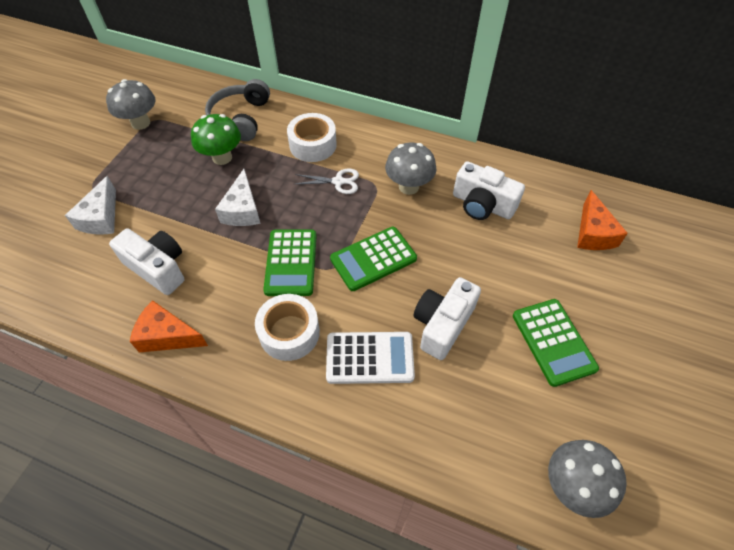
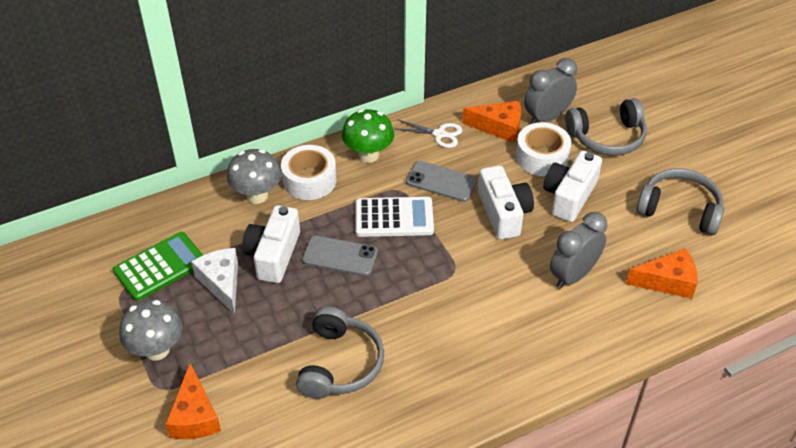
green calculator: [263,230,316,296] [330,227,417,291] [513,299,599,387] = 3 -> [113,232,203,301] = 1
grey clock: none = 0 -> [524,58,577,124] [550,212,607,289] = 2
grey headphones: [205,79,270,141] = 1 -> [296,307,384,399] [565,98,647,156] [637,168,724,235] = 3
grey mushroom: [106,79,155,130] [385,143,436,195] [548,440,627,518] = 3 -> [119,300,182,361] [227,149,282,204] = 2
grey phone: none = 0 -> [302,235,378,276] [406,161,477,202] = 2
orange cheese: [130,300,208,353] [577,190,628,250] = 2 -> [165,363,221,439] [463,101,521,143] [626,248,698,299] = 3
white cheese: [65,176,116,234] [215,169,261,226] = 2 -> [191,248,238,314] = 1

